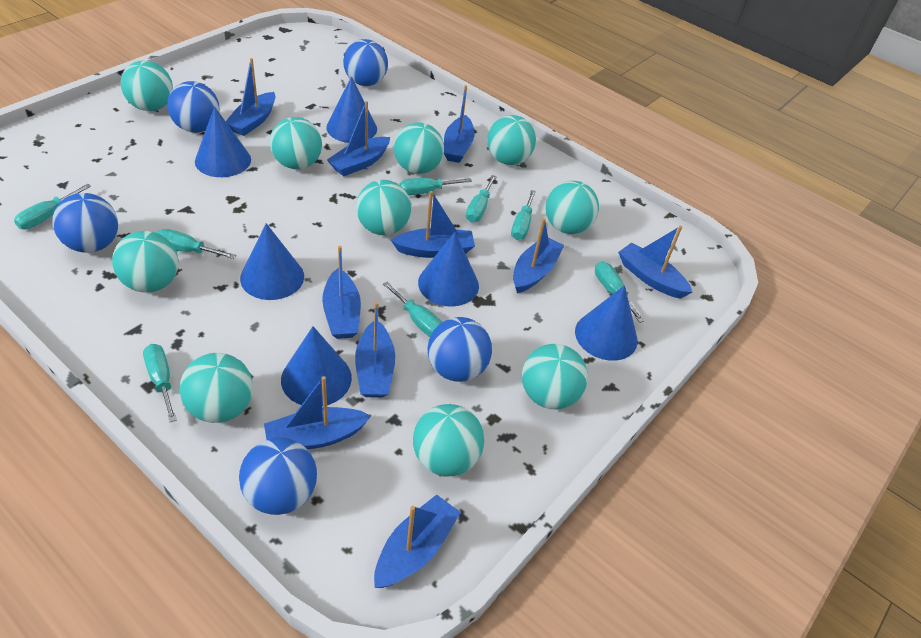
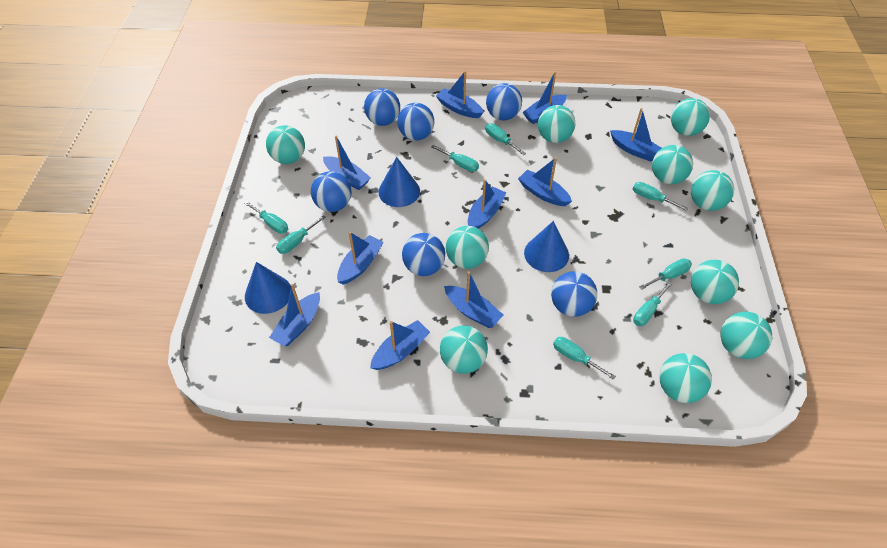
blue ball: [53,193,118,253] [167,81,220,133] [239,437,317,515] [343,39,388,86] [427,317,492,382] = 5 -> [311,171,352,212] [364,88,400,126] [397,103,434,141] [402,233,445,276] [486,83,522,120] [551,271,597,317] = 6
blue cone: [195,107,251,177] [240,223,304,300] [281,326,352,406] [326,76,377,143] [418,232,479,307] [575,285,638,361] = 6 -> [245,262,291,314] [378,157,420,207] [524,221,569,272] = 3

